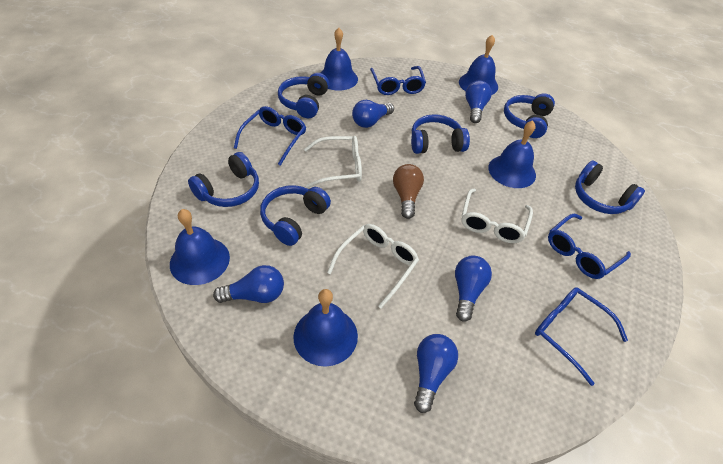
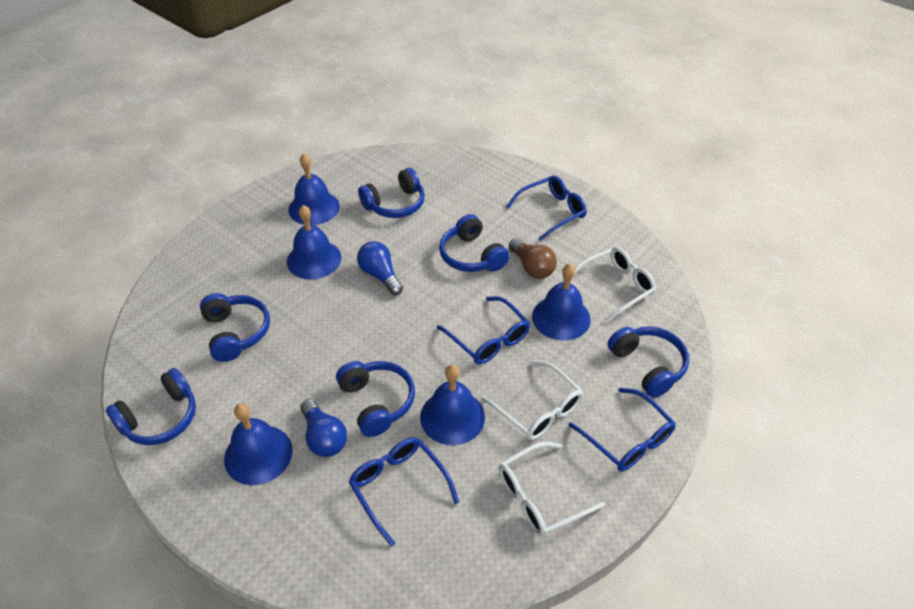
blue light bulb: [213,265,284,303] [352,100,394,128] [414,334,458,413] [455,256,492,322] [465,81,492,123] = 5 -> [301,399,347,457] [357,241,403,295] = 2

